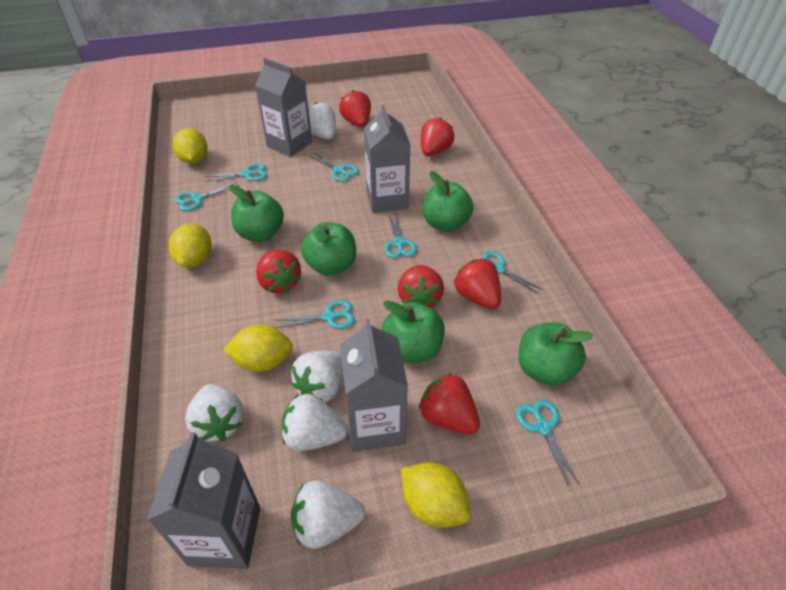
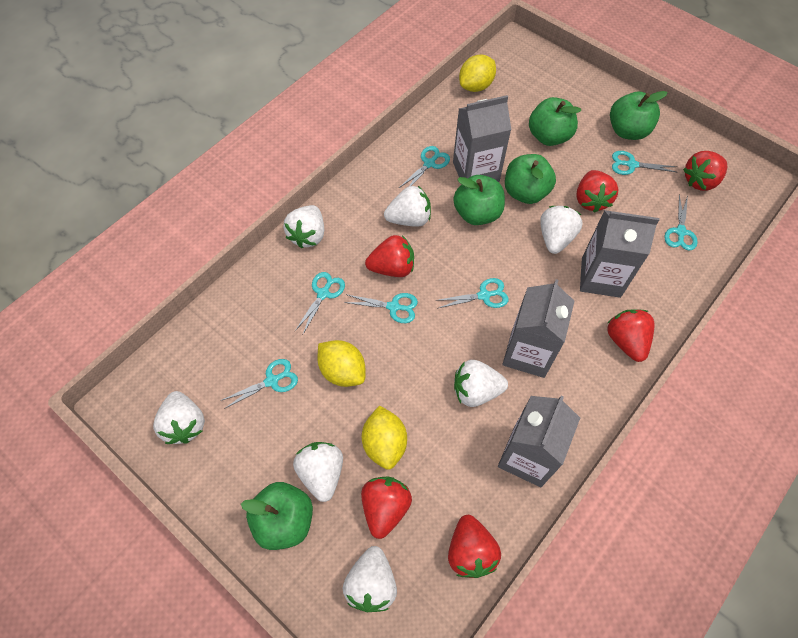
white strawberry: [185,384,244,441] [281,394,348,451] [291,351,343,402] [291,481,365,549] [308,102,336,140] = 5 -> [153,391,205,444] [283,205,324,248] [293,442,343,502] [343,546,397,612] [384,186,431,227] [454,360,508,407] [540,206,583,254] = 7
yellow lemon: [169,223,212,267] [173,128,208,164] [224,324,293,372] [401,462,471,528] = 4 -> [317,340,366,387] [362,405,407,470] [459,54,496,92] = 3

